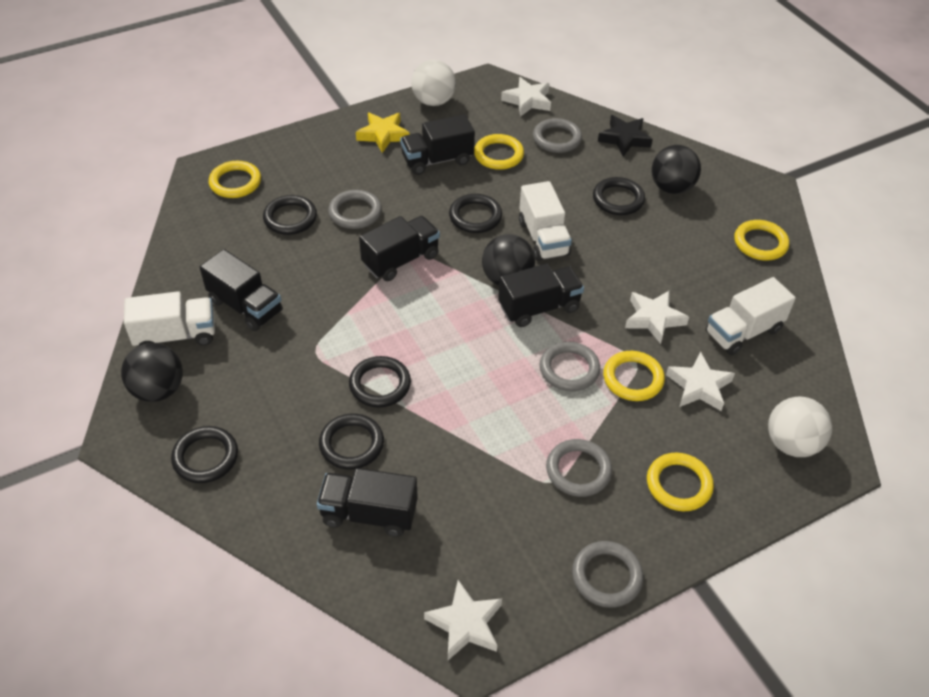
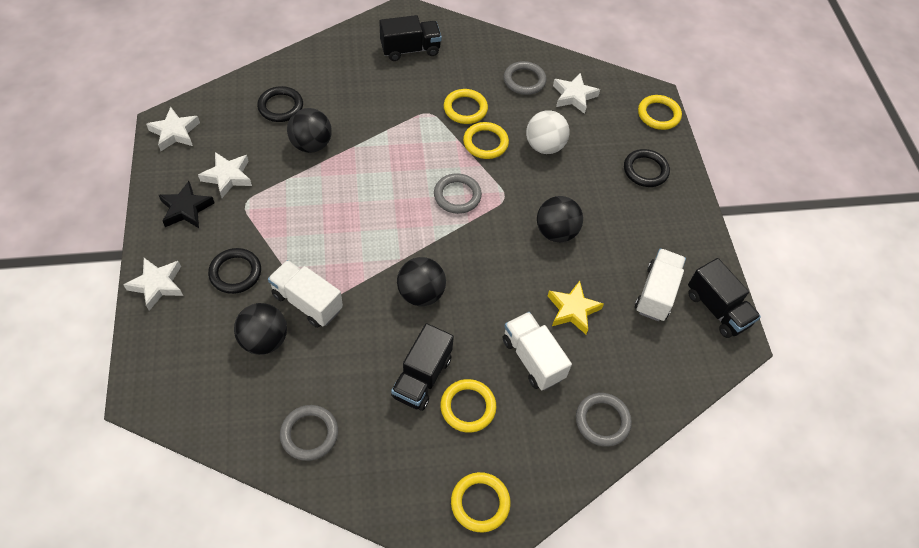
black ball: [121,343,183,402] [482,234,535,285] [652,145,701,194] = 3 -> [234,303,287,355] [287,108,332,153] [397,257,446,306] [537,196,583,242] = 4
black ring: [171,426,238,483] [263,195,317,235] [319,413,384,469] [349,356,411,407] [449,194,502,233] [593,177,645,215] = 6 -> [208,248,261,294] [257,86,303,122] [624,149,670,187] = 3
black truck: [200,249,283,331] [317,468,418,537] [359,216,440,281] [400,114,475,175] [498,263,584,327] = 5 -> [379,15,442,61] [391,323,454,411] [688,258,761,338] = 3
grey ring: [328,190,382,229] [533,118,582,153] [540,341,600,391] [546,439,612,497] [572,541,643,608] = 5 -> [280,405,338,461] [434,173,482,214] [504,61,547,95] [576,393,632,447] = 4
white ball: [411,60,456,106] [768,396,832,457] = 2 -> [526,110,570,154] = 1

